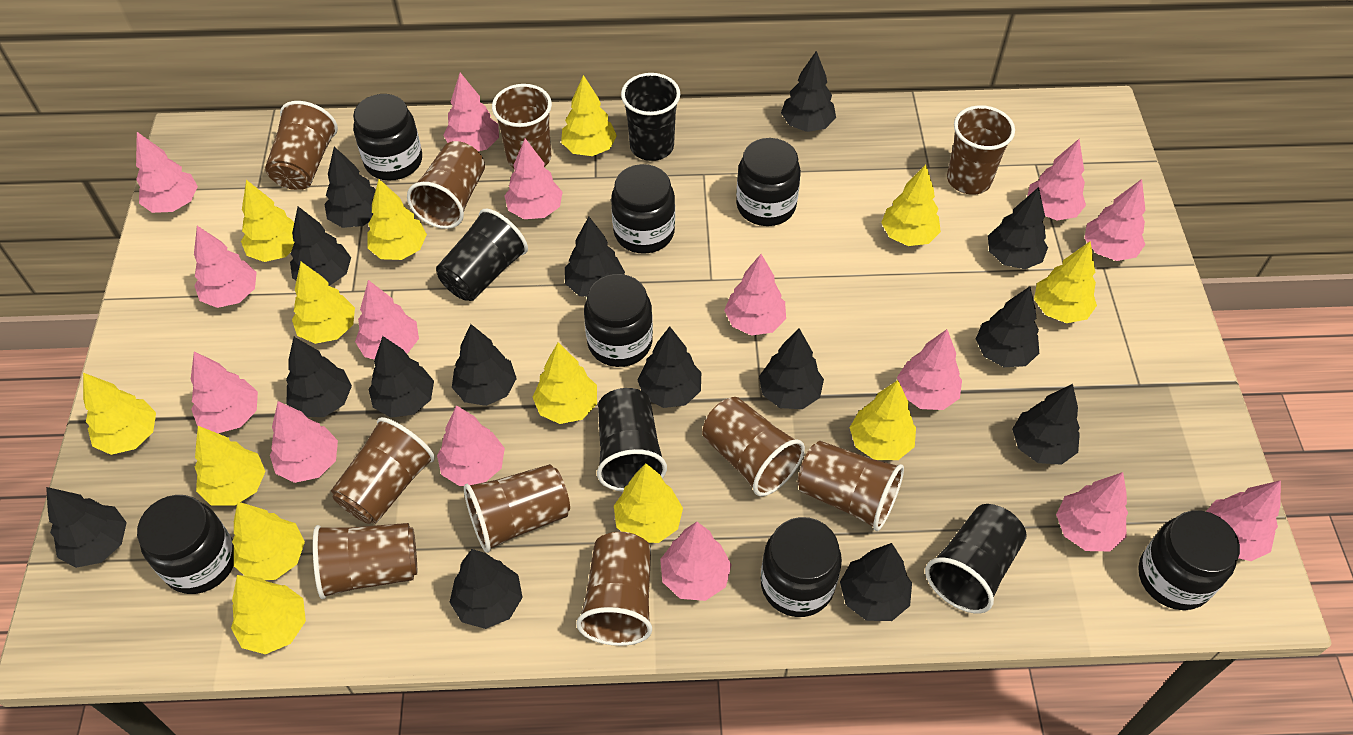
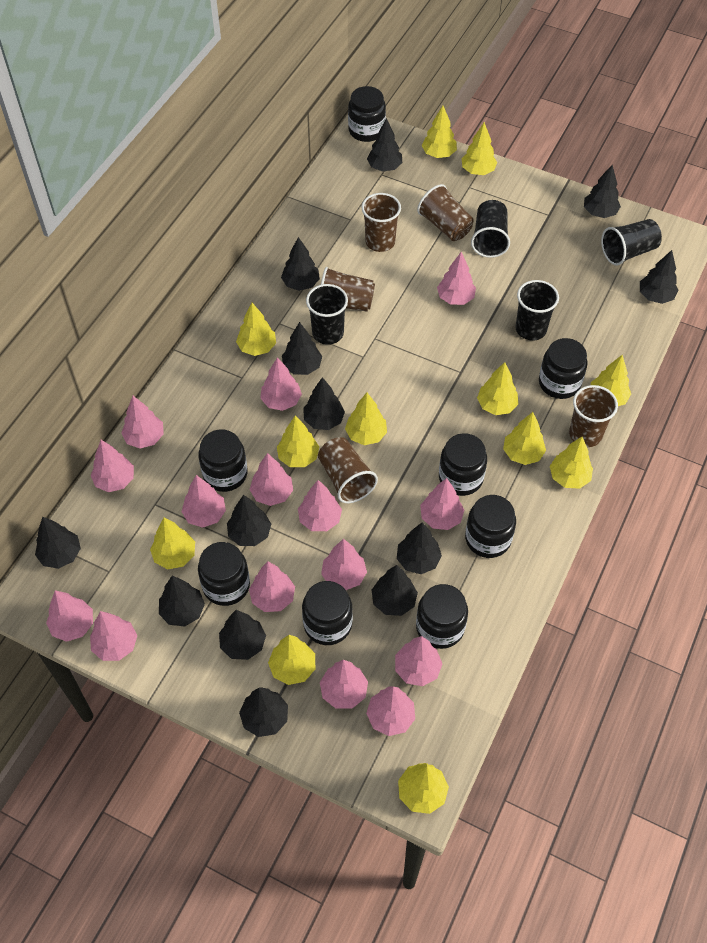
black jar: [137,495,234,594] [353,94,422,181] [584,274,653,367] [611,164,675,254] [736,138,801,226] [761,517,842,617] [1138,510,1240,610] = 7 -> [198,429,248,492] [198,542,250,606] [302,581,353,645] [348,86,386,142] [416,584,468,649] [439,433,487,496] [465,495,516,558] [539,338,588,399] = 8
black tree: [46,487,127,568] [286,337,352,417] [290,207,351,286] [324,147,376,228] [369,336,434,418] [450,549,523,629] [452,324,517,406] [565,217,625,297] [637,326,701,408] [759,328,824,409] [781,51,836,132] [840,543,912,621] [976,286,1039,367] [988,187,1048,269] [1012,384,1080,465] = 15 -> [35,517,81,569] [159,576,205,626] [219,610,266,660] [227,495,271,546] [239,687,288,737] [281,237,320,291] [282,322,322,375] [303,377,345,430] [367,118,402,172] [372,565,418,616] [397,522,442,574] [584,165,621,218] [640,250,679,304] = 13
brown cup: [265,101,338,190] [313,523,417,599] [331,417,435,524] [407,141,485,229] [464,464,570,553] [492,84,552,168] [576,532,652,646] [702,397,805,496] [797,441,904,531] [947,105,1015,195] = 10 -> [318,437,378,503] [321,267,375,312] [362,193,401,252] [417,184,474,241] [569,385,618,447] = 5
yellow tree: [83,373,156,455] [195,426,266,506] [231,575,306,654] [232,502,305,580] [241,180,294,262] [292,262,355,344] [367,179,427,260] [533,342,597,424] [561,75,617,156] [614,464,683,543] [849,380,916,460] [881,165,941,246] [1034,241,1097,323] = 13 -> [150,518,195,569] [236,303,276,356] [268,635,315,685] [277,415,319,467] [345,393,387,445] [398,763,449,814] [421,106,457,158] [462,122,497,175] [477,362,518,415] [503,412,546,465] [550,437,593,489] [591,355,631,406] = 12

